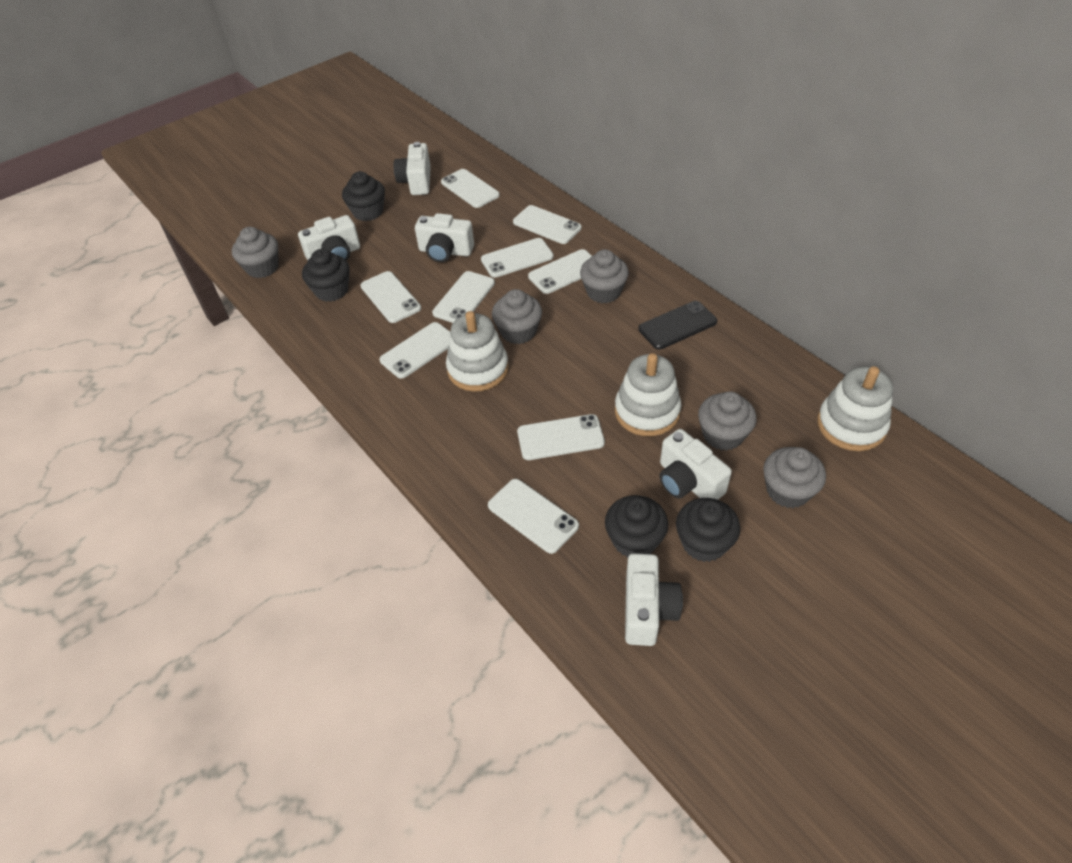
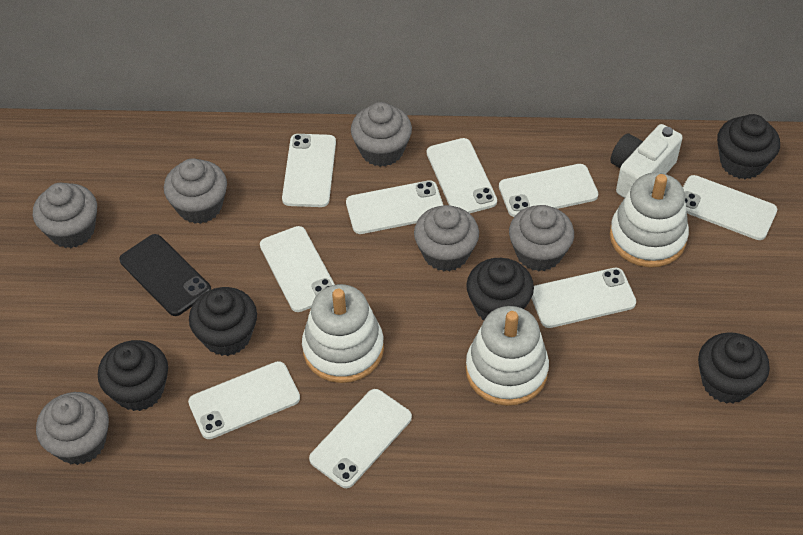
black cupcake: [302,249,349,302] [342,171,385,221] [605,495,668,558] [676,498,740,562] = 4 -> [98,340,168,411] [189,287,257,356] [466,258,534,320] [698,332,770,404] [717,114,780,179] = 5
grey cupcake: [232,227,278,278] [492,289,542,344] [580,249,629,303] [698,391,757,451] [763,447,826,508] = 5 -> [33,183,97,248] [36,392,109,465] [164,158,227,224] [351,102,412,167] [414,205,479,271] [509,205,574,271] = 6
white camera: [298,215,360,261] [394,142,431,195] [415,213,474,262] [625,553,683,646] [660,429,732,500] = 5 -> [610,124,683,198] = 1

